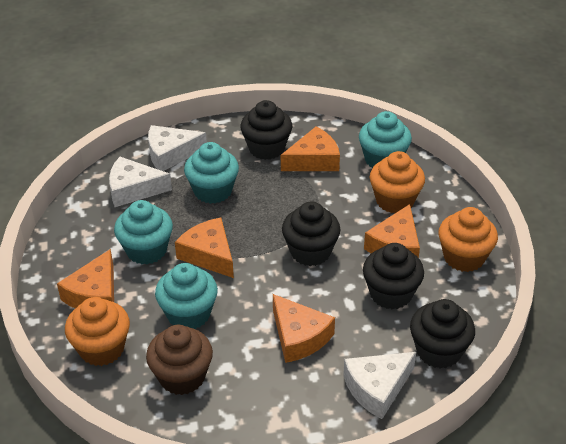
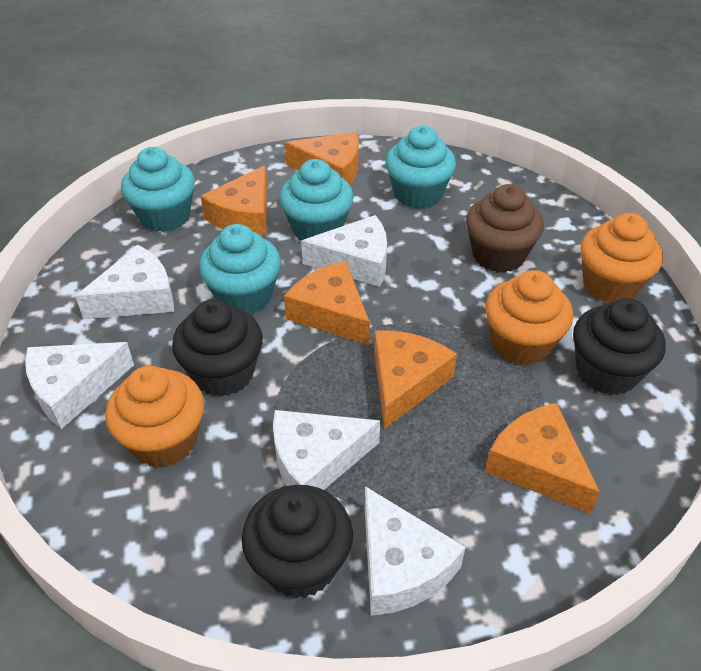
black cupcake: [240,100,292,160] [282,201,341,266] [363,243,424,309] [410,299,475,369] = 4 -> [172,299,263,397] [242,485,353,599] [573,298,665,395] = 3
white cheese: [109,157,172,207] [148,125,207,171] [343,352,416,419] = 3 -> [25,342,134,429] [75,245,174,319] [273,410,380,490] [301,215,387,287] [364,486,466,616] = 5

